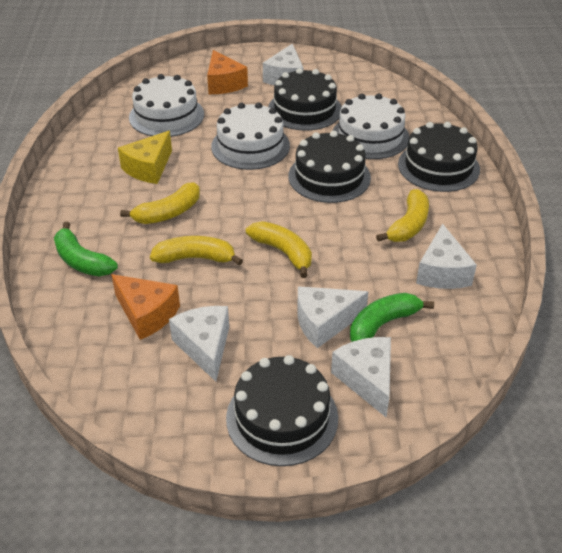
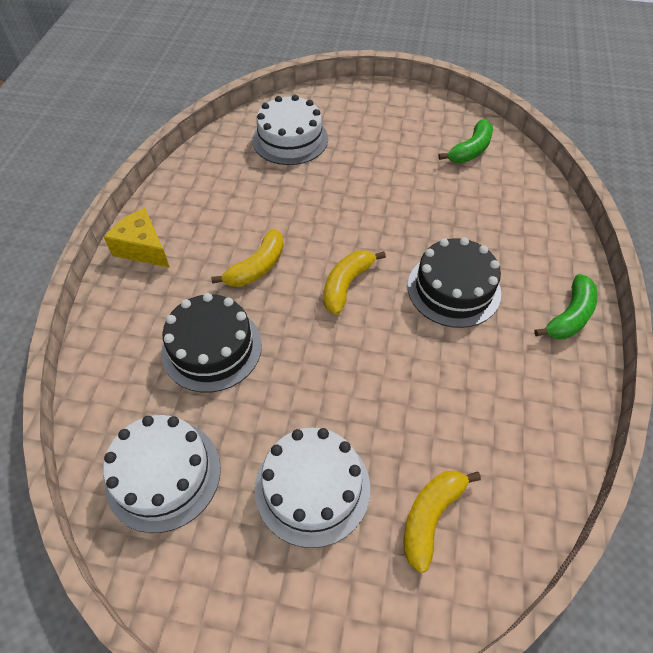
black cake: [226,355,338,466] [268,68,342,131] [289,131,371,203] [398,122,480,192] = 4 -> [161,293,262,392] [408,237,501,328] = 2
orange cheese: [111,274,180,340] [207,50,248,94] = 2 -> none = 0
white cheese: [169,306,229,382] [263,44,303,85] [297,286,368,348] [331,337,391,417] [416,224,477,289] = 5 -> none = 0
yellow banana: [120,182,200,224] [150,236,243,266] [246,221,312,278] [376,189,429,242] = 4 -> [211,229,284,287] [324,250,386,315] [404,470,481,573] = 3

